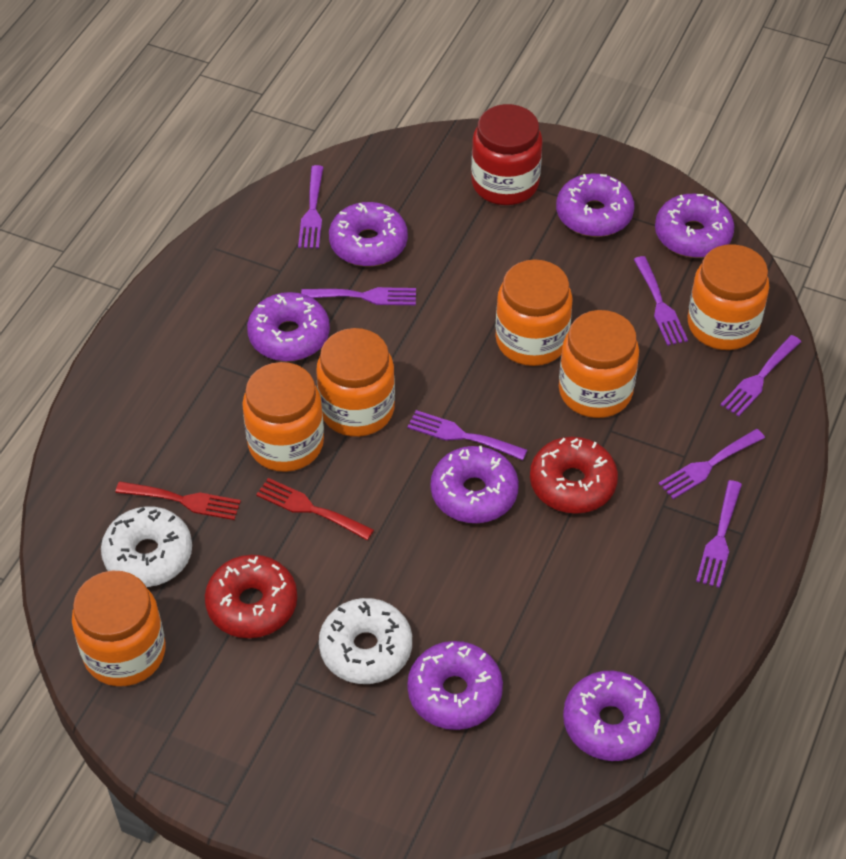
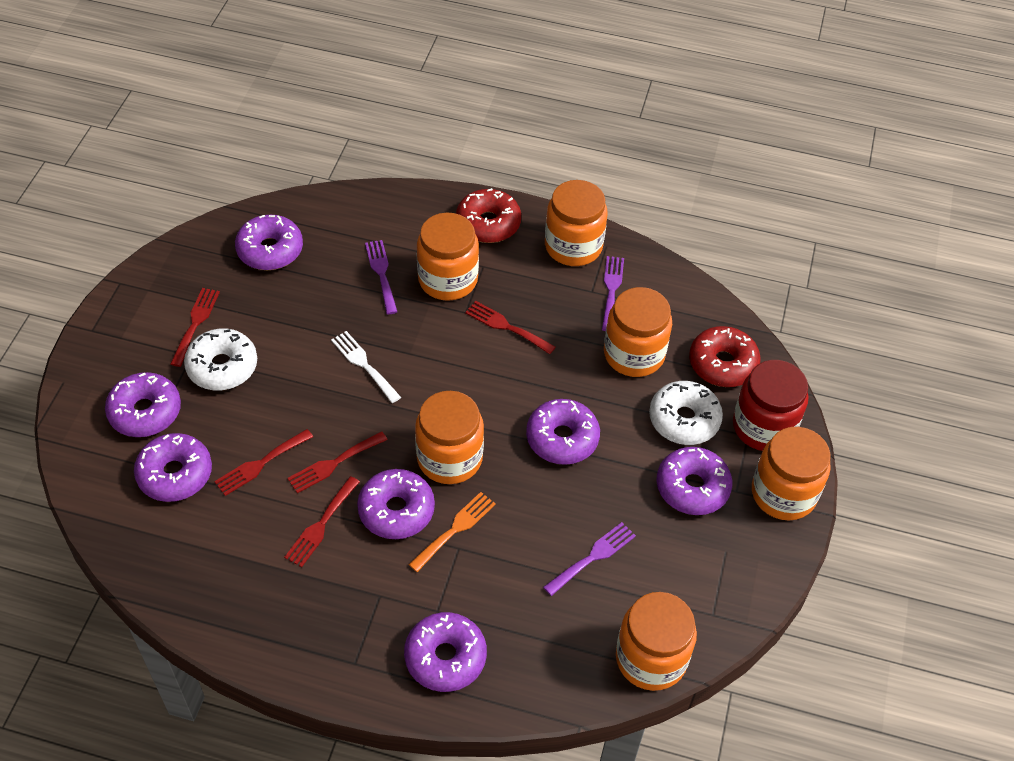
orange fork: none = 0 -> [408,492,496,572] = 1
purple fork: [298,165,324,249] [301,287,416,305] [407,410,527,460] [633,256,688,346] [659,429,765,499] [696,480,742,588] [720,335,801,416] = 7 -> [365,240,397,314] [543,522,636,596] [602,256,624,331] = 3
red fork: [115,481,241,520] [256,478,374,540] = 2 -> [170,288,220,367] [214,429,313,496] [284,476,360,567] [287,431,388,493] [465,301,556,354] = 5
white fork: none = 0 -> [331,331,401,403] = 1

